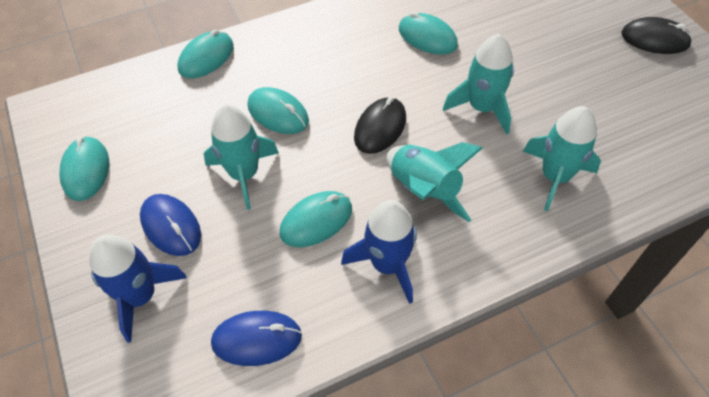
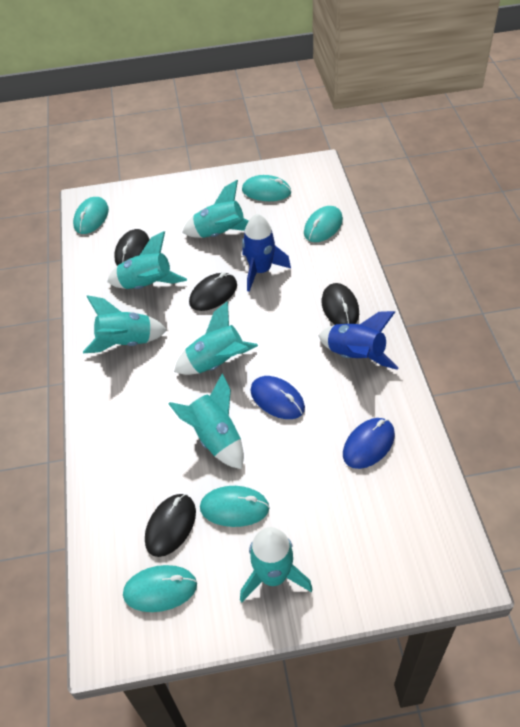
black mouse: [354,97,406,154] [621,17,692,54] = 2 -> [114,229,150,266] [145,494,196,557] [189,272,237,311] [321,283,359,325] = 4
turquoise rocket: [204,105,279,210] [386,142,482,222] [443,34,514,134] [523,106,601,211] = 4 -> [83,295,167,353] [107,231,187,289] [168,373,244,469] [174,301,258,375] [182,180,249,238] [240,527,313,602] = 6

